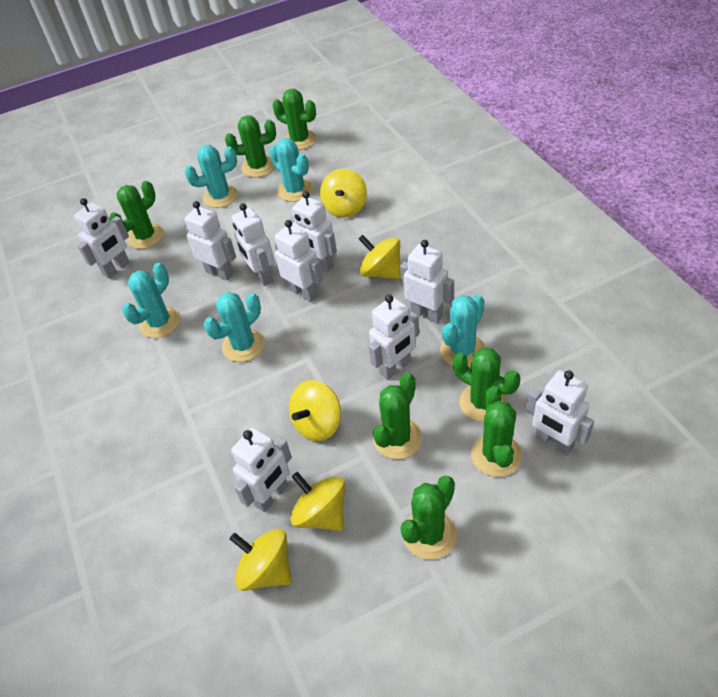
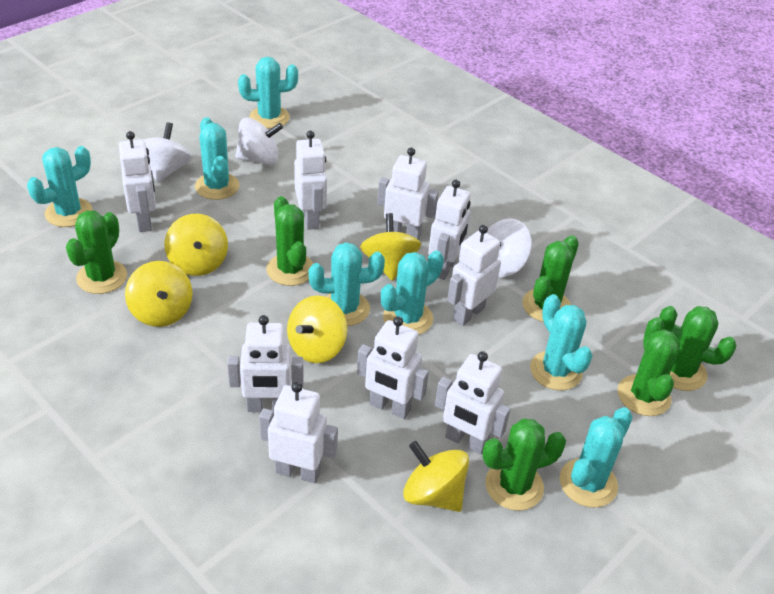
green cactus: [109,181,164,249] [225,115,276,178] [273,89,316,150] [373,373,422,459] [400,476,457,560] [453,348,520,422] [471,386,522,477] = 7 -> [66,210,127,294] [266,196,314,286] [482,418,566,511] [522,235,579,322] [618,317,681,416] [659,306,737,391] = 6
turquoise cactus: [122,263,180,338] [185,145,238,208] [204,292,265,362] [269,138,313,202] [440,295,485,367] = 5 -> [27,146,92,227] [195,117,239,200] [238,57,298,129] [308,242,385,326] [381,250,444,335] [530,294,592,390] [560,407,633,508] = 7
white spinning top: none = 0 -> [143,122,192,183] [235,117,283,165] [486,218,532,277] = 3

